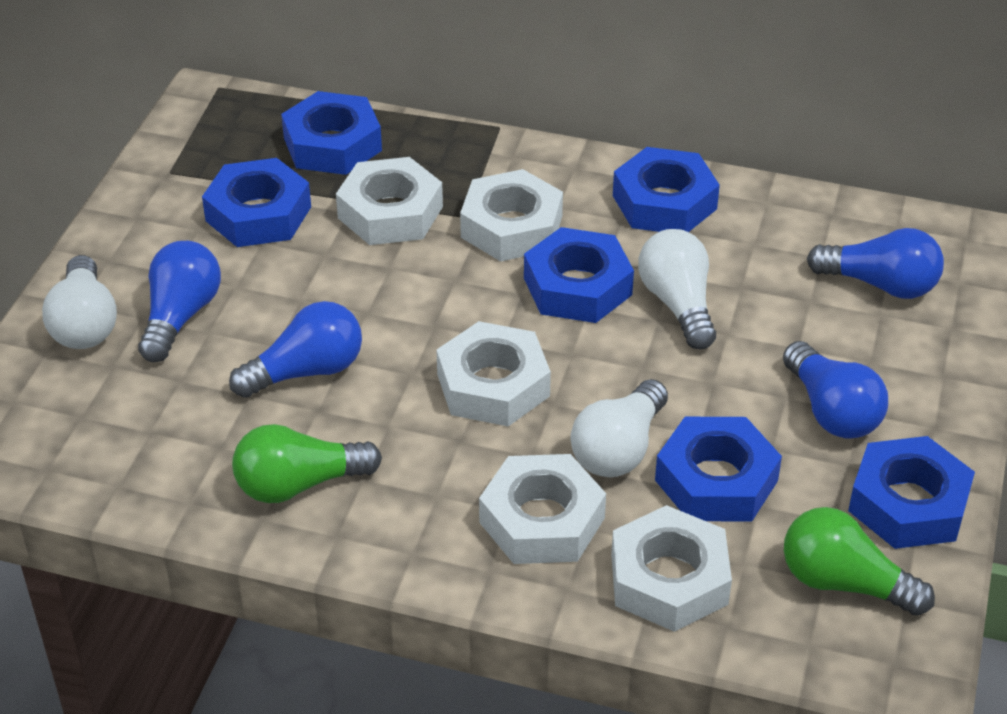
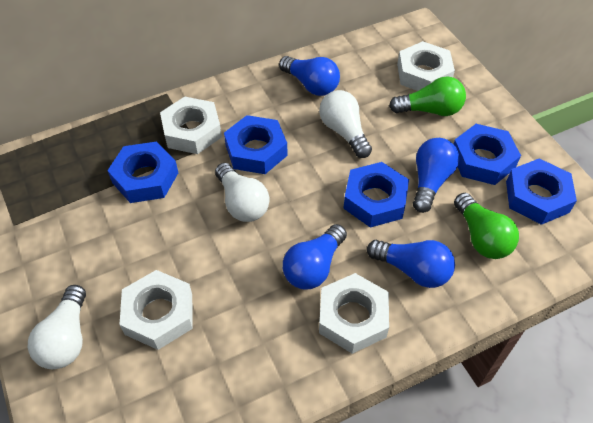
blue nut: [202,158,311,247] [281,91,382,175] [524,227,634,323] [613,147,720,232] [655,417,782,522] [848,436,975,549] = 6 -> [107,141,178,203] [224,115,287,174] [343,162,409,228] [454,124,521,185] [506,158,577,225] = 5
white nut: [336,157,443,245] [436,321,551,426] [460,169,563,262] [479,454,606,564] [611,505,732,632] = 5 -> [119,270,192,350] [160,97,222,154] [319,273,389,354] [397,41,455,91] = 4

